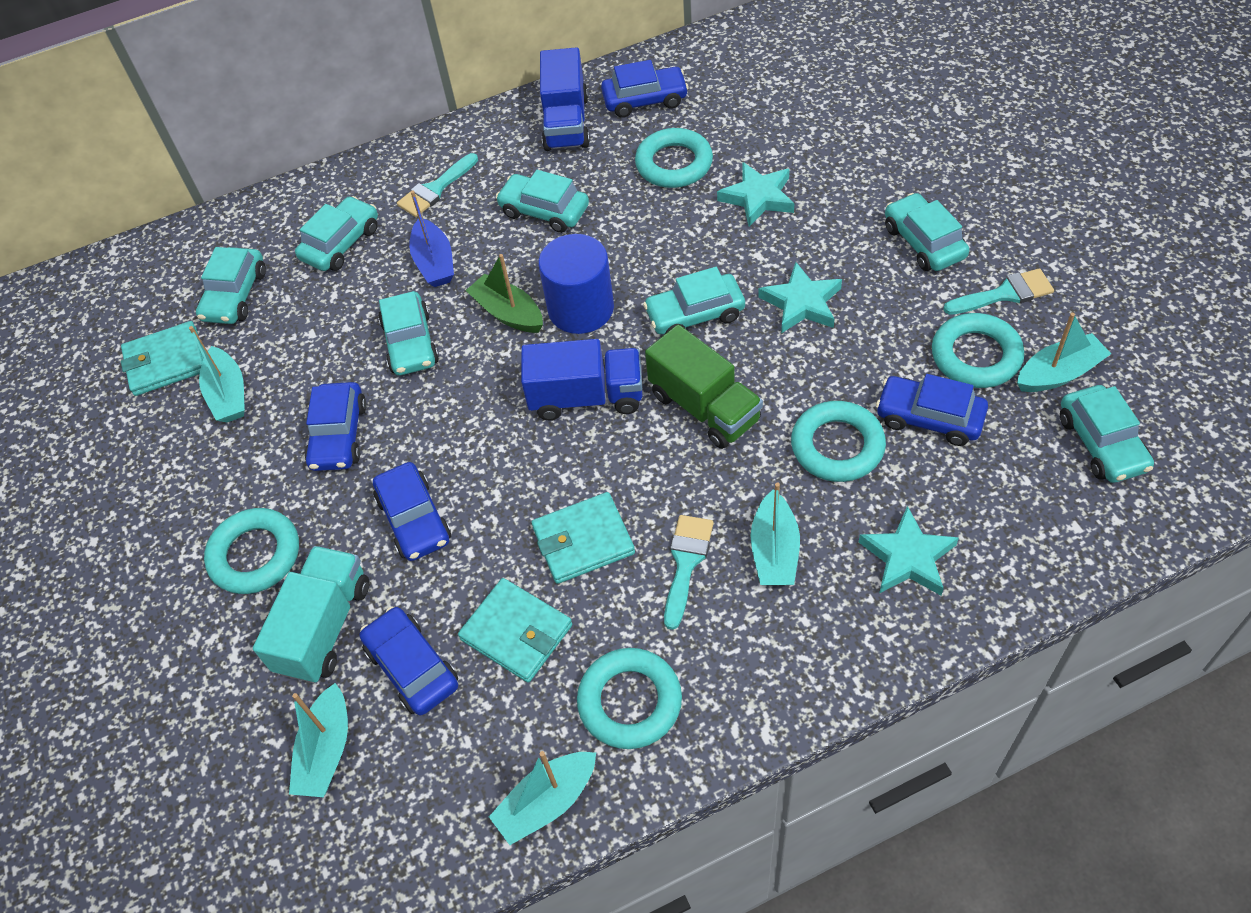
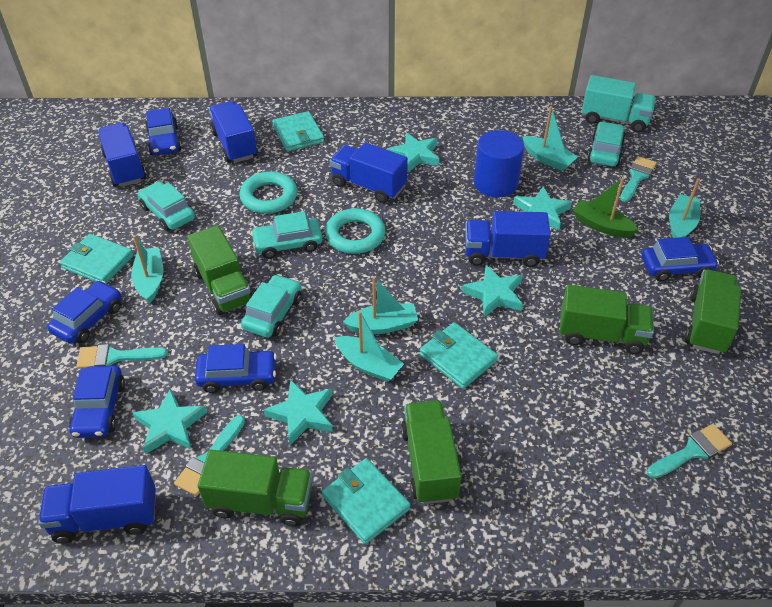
blue boat: [409,191,454,287] = 1 -> none = 0
blue truck: [521,339,642,420] [540,47,590,151] = 2 -> [38,465,156,543] [98,122,146,187] [209,101,258,163] [330,142,408,203] [465,211,551,267] = 5
green truck: [645,325,763,449] = 1 -> [187,225,253,315] [198,450,312,526] [401,400,461,504] [560,285,654,354] [685,269,741,354] = 5
turquoise brush: [397,153,478,217] [664,515,714,630] [943,268,1054,315] = 3 -> [76,344,168,369] [174,415,245,496] [620,156,657,202] [647,424,732,478] = 4
turquoise car: [196,247,266,324] [295,196,378,271] [378,291,439,375] [496,170,589,233] [643,267,745,334] [885,193,969,271] [1060,385,1154,483] = 7 -> [138,181,195,231] [241,274,302,338] [250,211,323,259] [587,121,626,167] = 4
turquoise ring: [204,508,299,594] [577,648,682,749] [635,128,713,188] [791,401,886,482] [932,313,1024,388] = 5 -> [240,171,297,214] [325,208,385,254] = 2
turquoise star: [717,162,794,226] [758,262,842,333] [859,506,959,595] = 3 -> [133,388,207,454] [264,379,333,445] [387,133,439,172] [462,265,523,317] [513,186,572,231] = 5
turquoise wallet: [121,321,204,396] [458,578,572,683] [532,492,635,584] = 3 -> [60,234,134,284] [272,111,324,152] [322,458,411,544] [419,322,498,389] = 4

